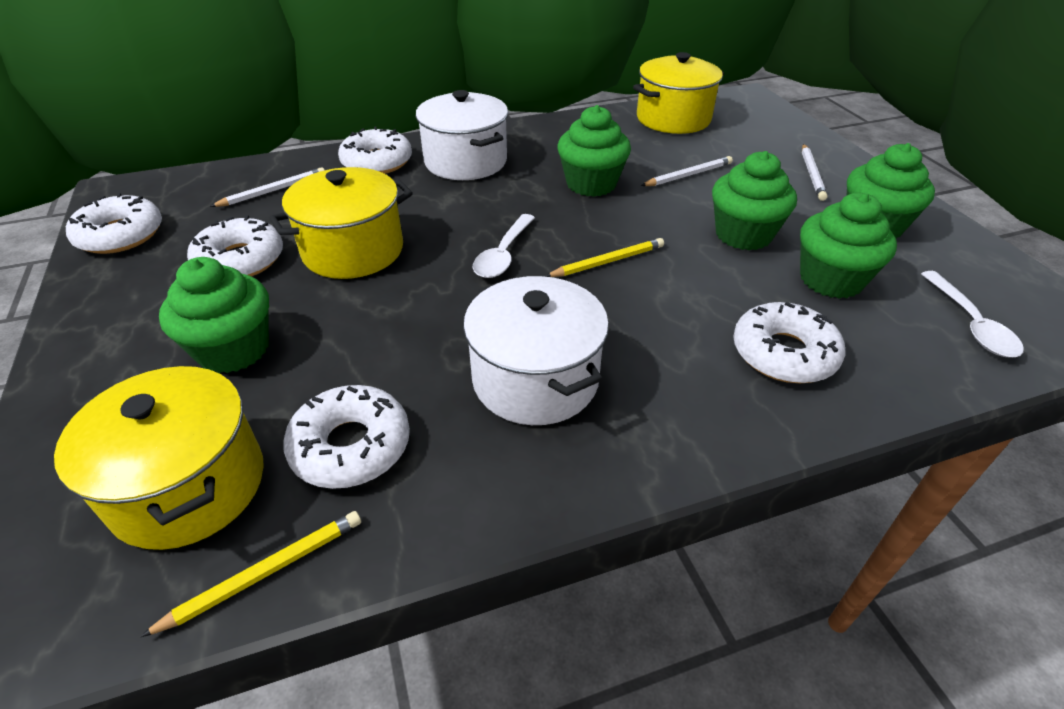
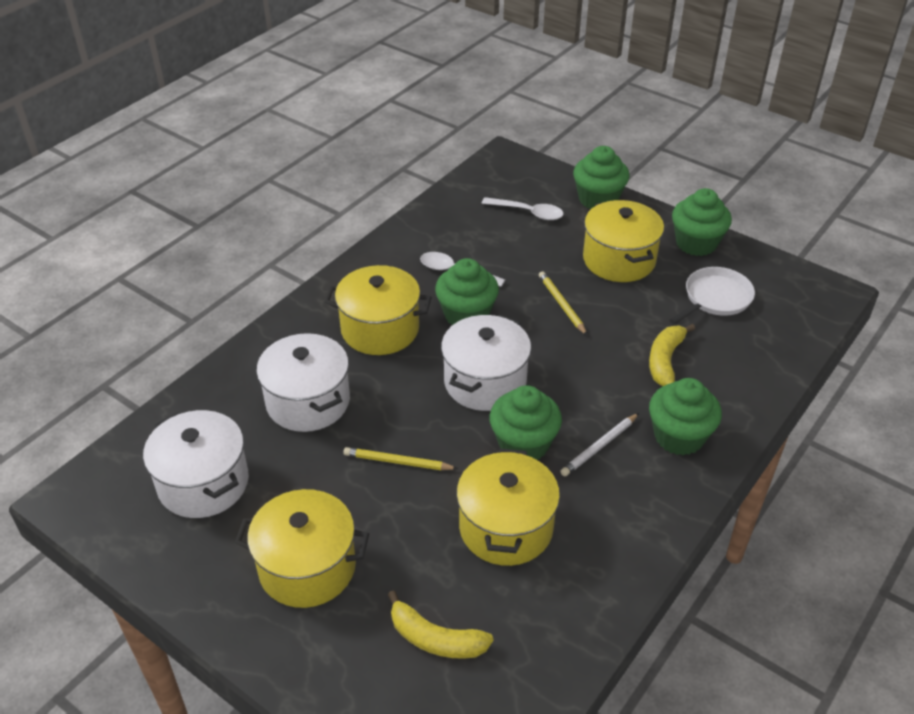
white donut: [66,193,162,254] [187,215,283,277] [283,385,410,489] [338,127,412,174] [733,302,845,383] = 5 -> none = 0
white pan: none = 0 -> [669,267,755,324] = 1
white pencil: [210,167,325,207] [641,156,733,186] [802,144,828,201] = 3 -> [560,413,639,477] = 1
white pot: [416,90,508,180] [463,276,609,425] = 2 -> [143,410,249,518] [256,333,350,432] [441,315,531,411] = 3
yellow banana: none = 0 -> [388,590,494,659] [649,324,695,386] = 2
yellow pot: [54,366,264,550] [269,167,413,279] [633,52,724,134] = 3 -> [235,489,369,608] [324,265,432,355] [456,448,560,566] [583,200,664,282] = 4

